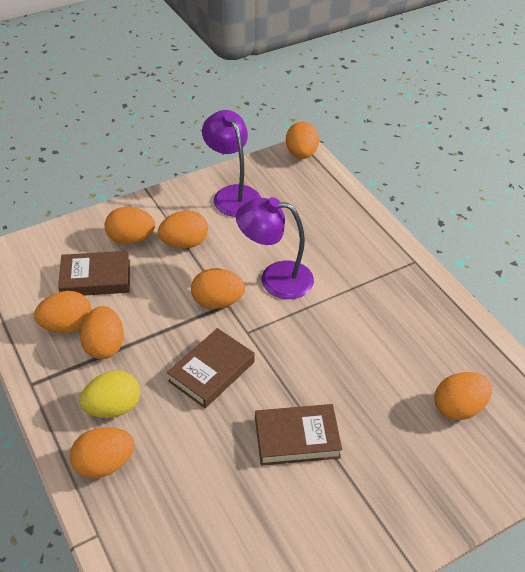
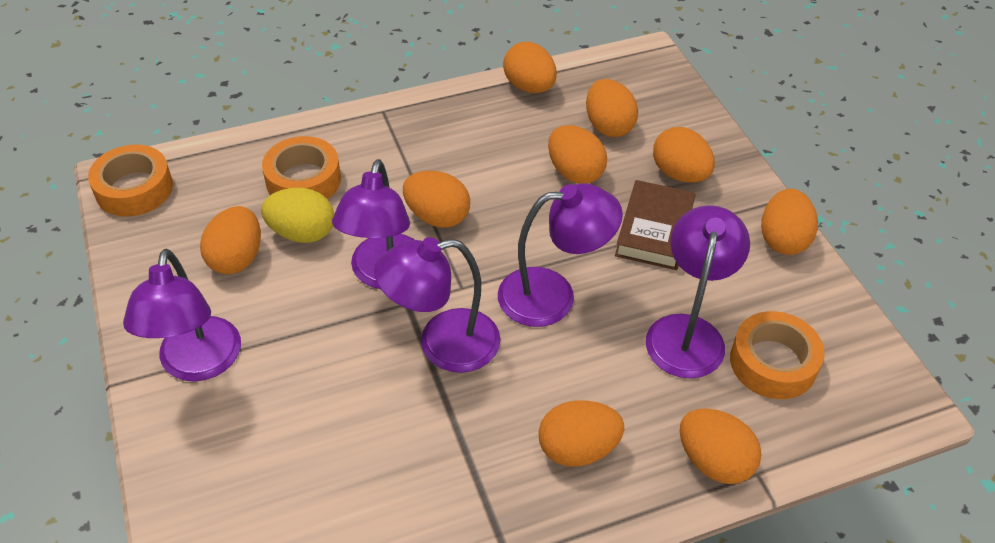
brown book: [58,251,130,296] [167,328,255,408] [255,404,342,466] = 3 -> [615,180,696,270] = 1
orange egg: [34,291,91,333] [70,427,135,479] [80,306,124,359] [105,207,155,244] [158,210,208,248] [191,268,245,309] [286,122,319,159] [434,372,492,420] = 8 -> [200,206,261,275] [403,171,470,228] [503,42,557,93] [538,400,624,467] [548,125,607,184] [586,79,638,137] [653,127,715,183] [680,408,761,484] [761,189,818,255] = 9
orange tape: none = 0 -> [88,145,173,217] [262,136,341,199] [730,311,825,399] = 3
purple lamp: [202,110,261,217] [236,197,314,299] = 2 -> [123,249,241,382] [332,159,415,289] [374,237,500,373] [498,183,623,327] [646,205,750,379] = 5

